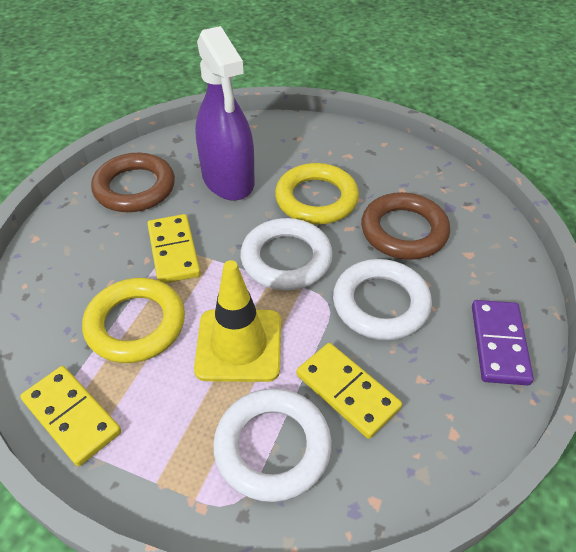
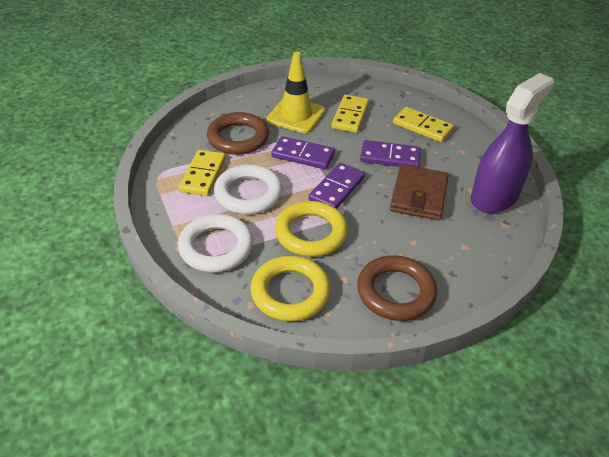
brown wallet: none = 0 -> [390,164,449,220] = 1
purple domino: [472,300,534,385] = 1 -> [271,136,335,169] [309,163,365,209] [360,140,421,167] = 3
white ring: [213,388,332,502] [241,218,333,291] [333,259,432,340] = 3 -> [178,214,253,272] [214,164,283,214] = 2

